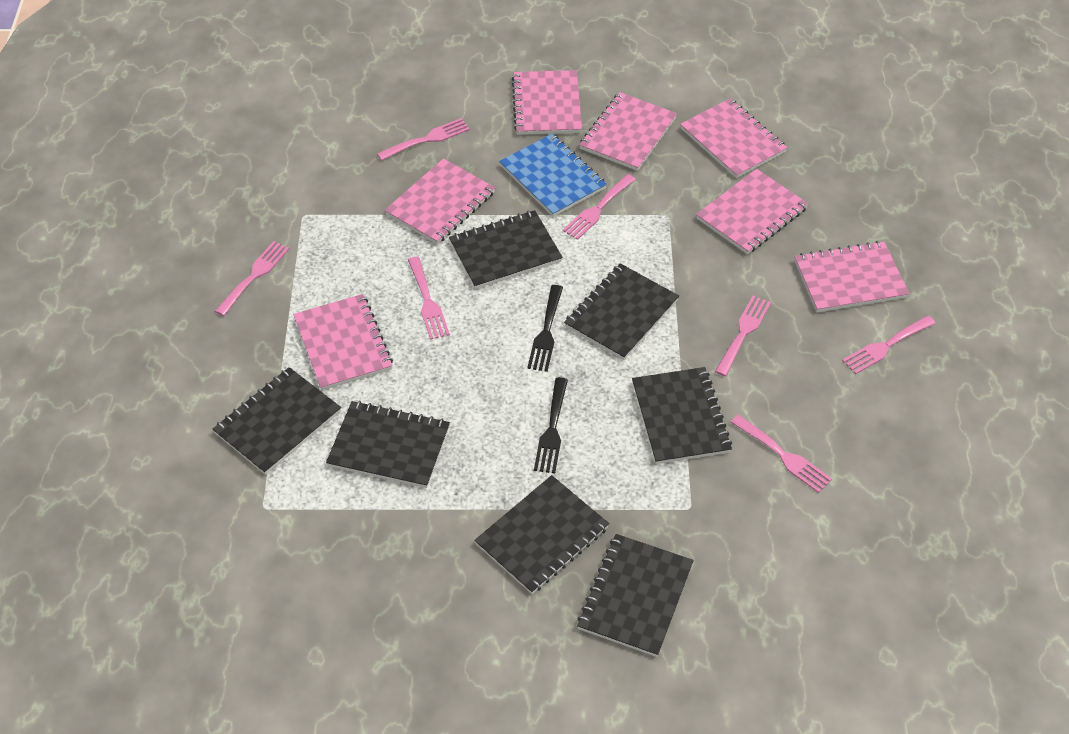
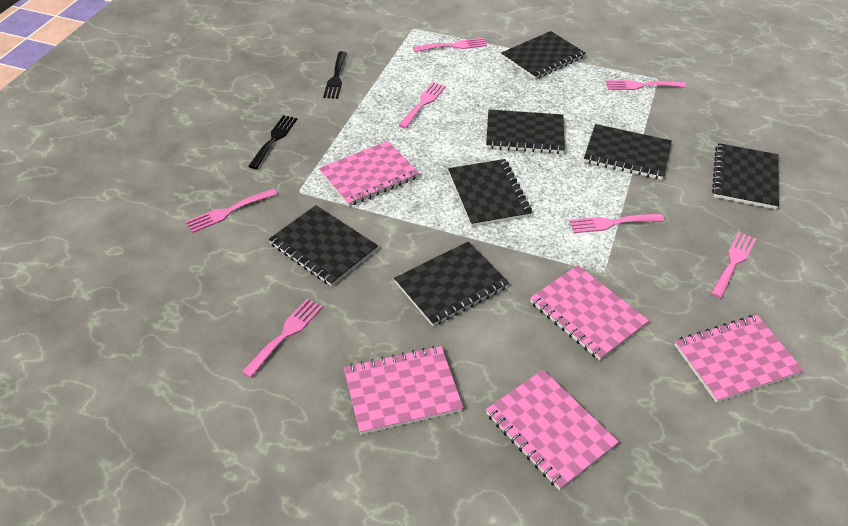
blue notebook: [499,134,607,217] = 1 -> none = 0
pink notebook: [293,294,393,390] [385,159,495,244] [512,70,582,135] [579,92,677,171] [680,99,787,178] [696,169,808,254] [794,241,909,312] = 7 -> [319,141,419,207] [344,346,463,435] [486,370,619,490] [530,265,649,361] [675,315,804,403] = 5

